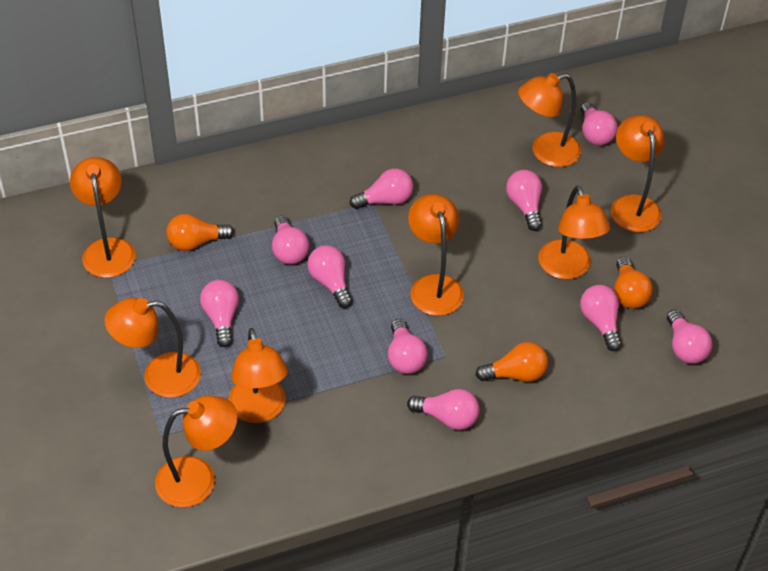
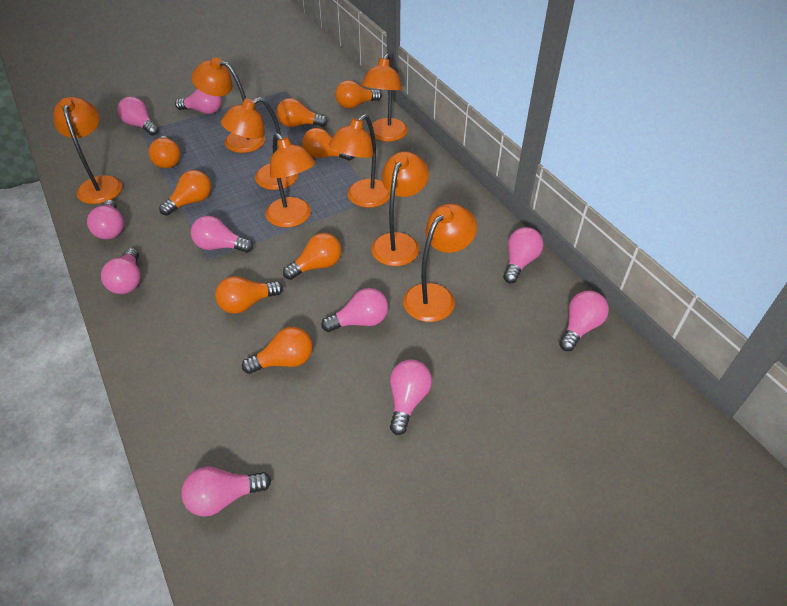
orange light bulb: [166,214,234,251] [475,342,548,382] [614,257,653,309] = 3 -> [149,136,180,168] [159,170,211,216] [215,276,283,314] [242,327,312,374] [276,98,328,127] [283,233,341,280] [302,128,354,161] [335,80,382,109] = 8

